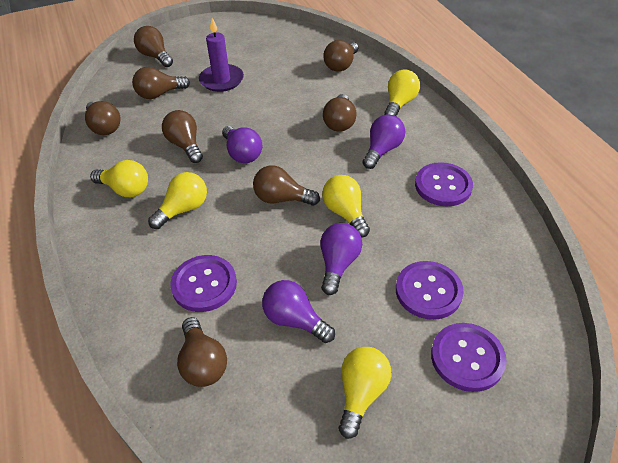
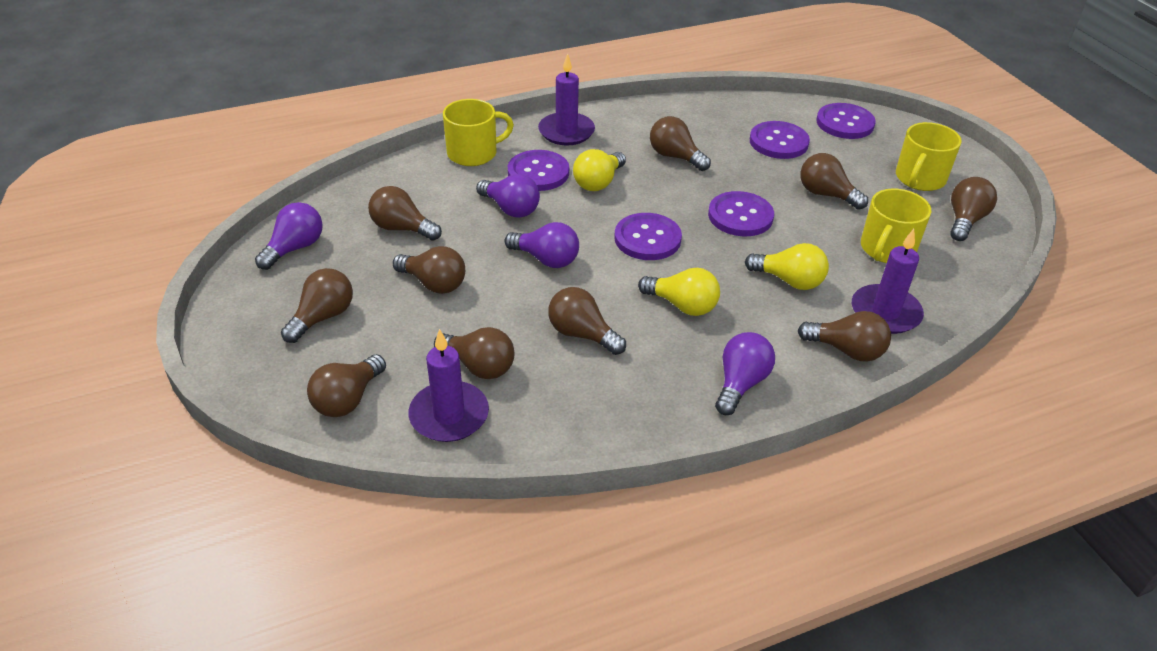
brown light bulb: [85,101,120,135] [132,67,190,99] [134,26,173,67] [162,110,203,163] [177,317,227,387] [253,165,320,206] [323,40,358,72] [323,94,357,132] = 8 -> [281,268,353,343] [307,354,386,417] [368,186,442,241] [393,246,465,294] [434,327,515,379] [548,287,626,355] [650,116,711,171] [798,311,891,362] [800,153,868,210] [950,177,997,241] = 10
purple button: [170,255,237,312] [396,261,464,320] [415,162,473,206] [431,323,507,392] = 4 -> [508,150,569,191] [614,213,682,260] [708,191,774,236] [750,121,810,159] [816,103,876,139] = 5
purple candle: [199,18,244,92] = 1 -> [409,329,489,442] [538,53,595,145] [852,229,924,334] = 3
yellow light bulb: [90,160,148,197] [148,172,207,229] [322,175,370,238] [339,347,392,439] [384,69,420,116] = 5 -> [573,149,626,191] [638,268,720,316] [745,243,829,290] = 3
yellow mug: none = 0 -> [443,99,514,166] [861,189,931,263] [896,122,962,191] = 3

